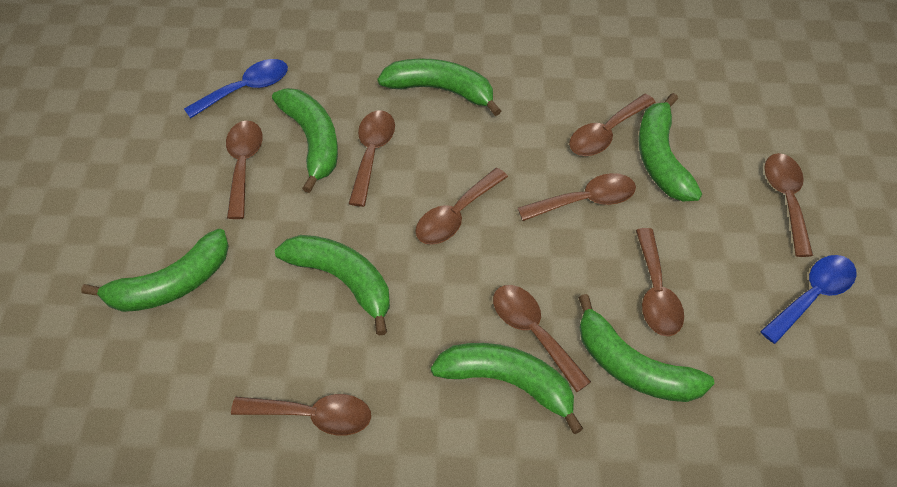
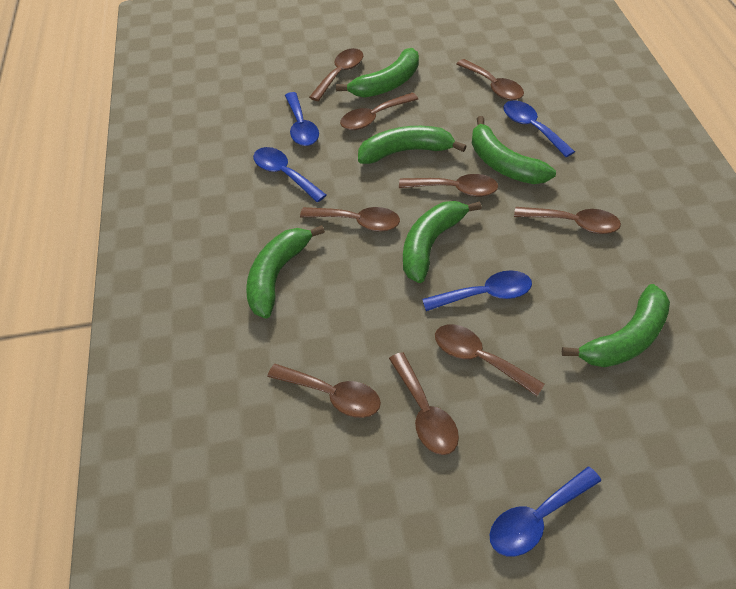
blue spoon: [184,59,288,119] [760,255,856,344] = 2 -> [253,147,326,202] [285,92,319,146] [422,270,532,311] [489,467,601,557] [503,100,575,157] = 5
green banana: [81,229,229,312] [272,88,338,193] [275,235,390,336] [377,58,501,116] [431,343,583,434] [579,294,714,402] [638,93,702,201] = 7 -> [246,225,325,318] [336,48,419,98] [358,126,467,164] [403,201,482,283] [472,116,556,184] [562,284,670,367] = 6

